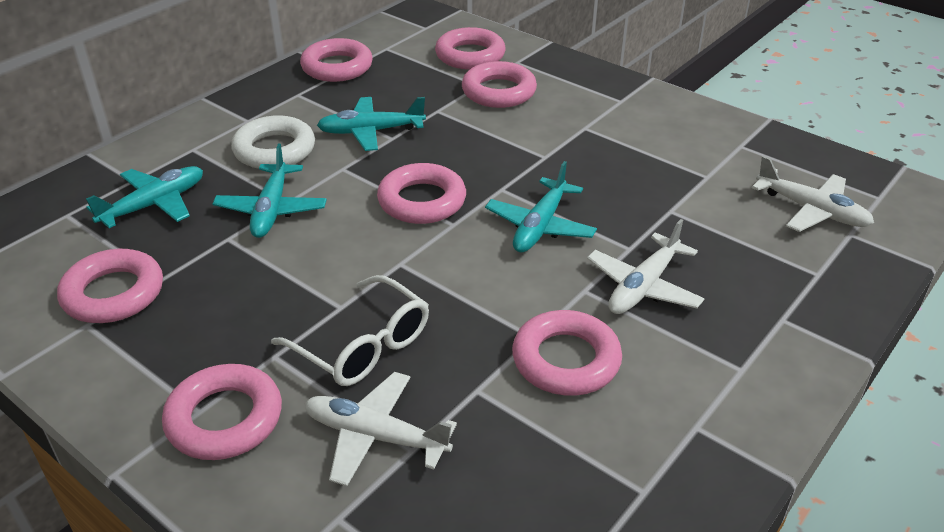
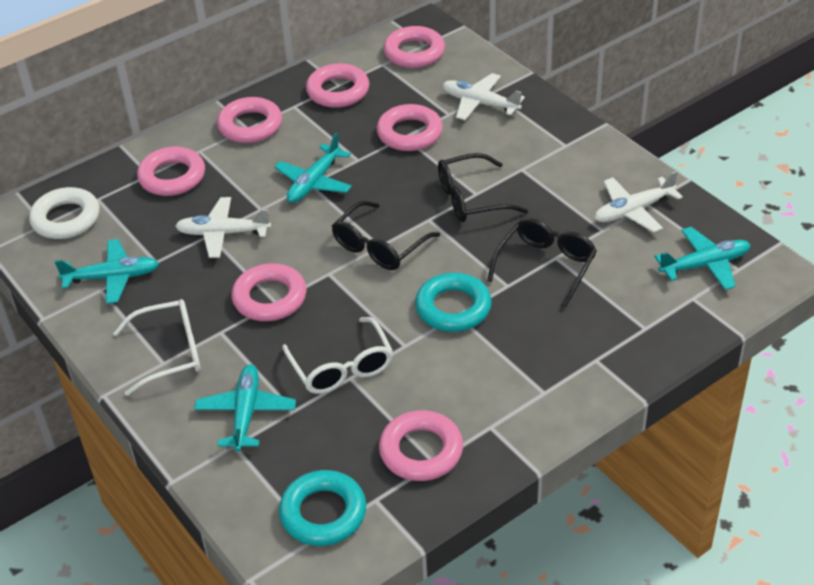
black glasses: none = 0 -> [332,201,440,270] [438,153,528,222] [487,218,597,309] = 3
turquoise ring: none = 0 -> [279,470,366,546] [415,273,492,332] = 2
white glasses: [271,275,429,386] = 1 -> [113,299,201,396] [282,317,393,394] = 2

